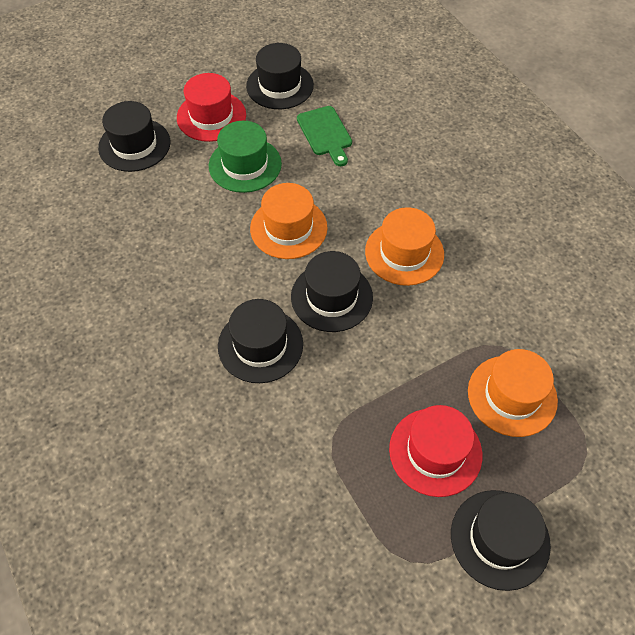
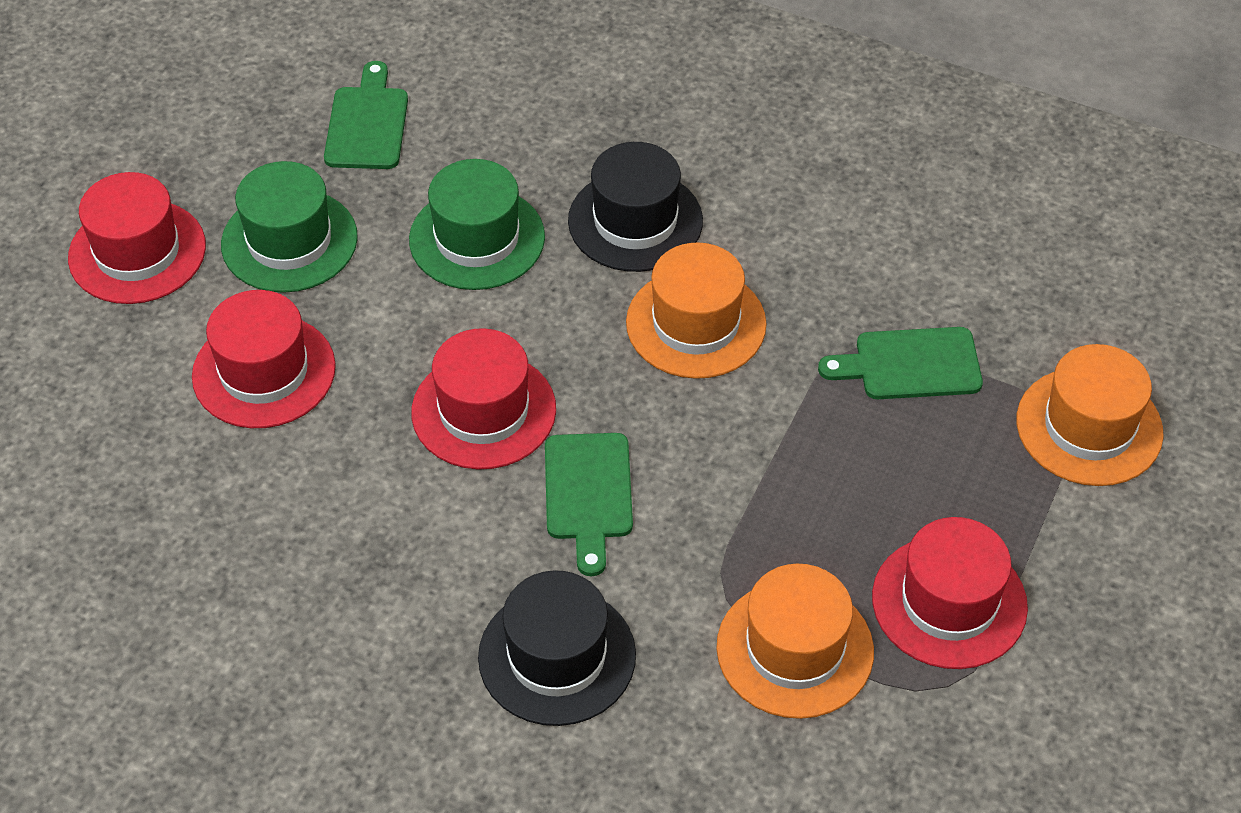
black hat: [98,101,170,172] [218,299,303,383] [246,43,314,109] [291,251,373,332] [451,490,551,591] = 5 -> [478,570,636,726] [568,142,703,272] = 2
green cutting board: [297,106,352,166] = 1 -> [324,61,408,169] [545,433,633,576] [818,327,983,399] = 3
green hat: [209,121,282,193] = 1 -> [221,161,358,293] [409,159,545,290] = 2
red hat: [177,73,246,142] [389,405,482,497] = 2 -> [68,172,206,304] [192,290,336,428] [411,328,556,470] [872,517,1028,669] = 4

